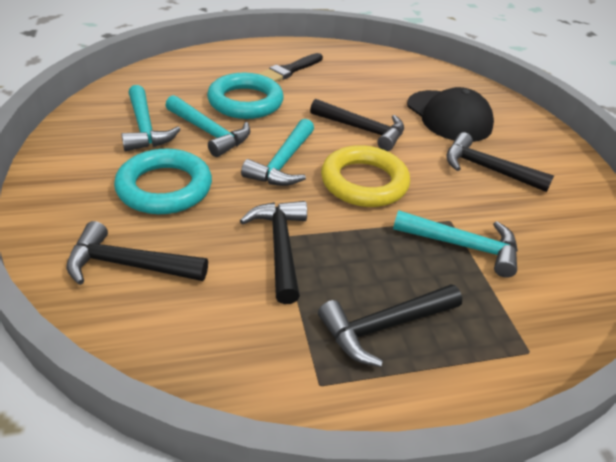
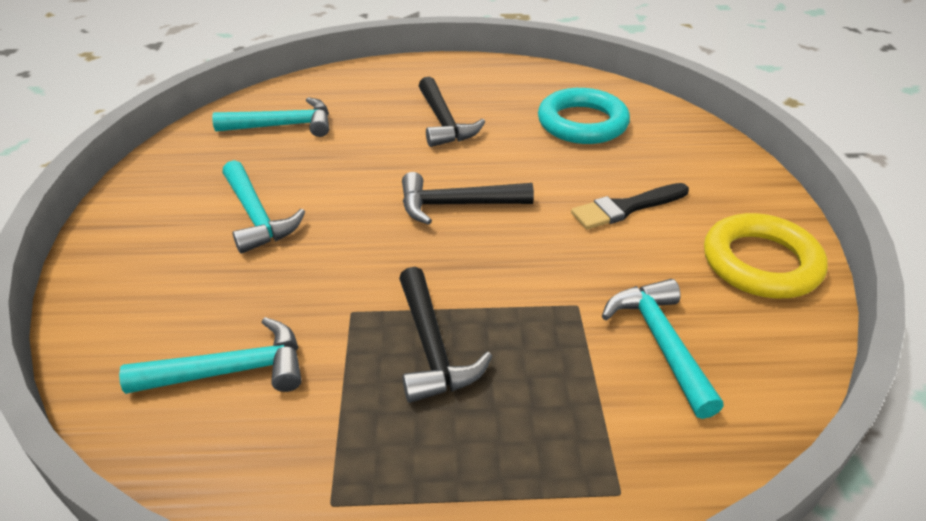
black cap: [407,87,494,142] = 1 -> none = 0
black hammer: [66,221,208,285] [240,201,307,304] [310,99,404,151] [318,284,462,367] [446,132,554,192] = 5 -> [399,267,492,403] [402,172,534,225] [419,76,485,147] = 3
turquoise ring: [114,149,212,214] [207,73,284,119] = 2 -> [538,88,630,144] = 1

